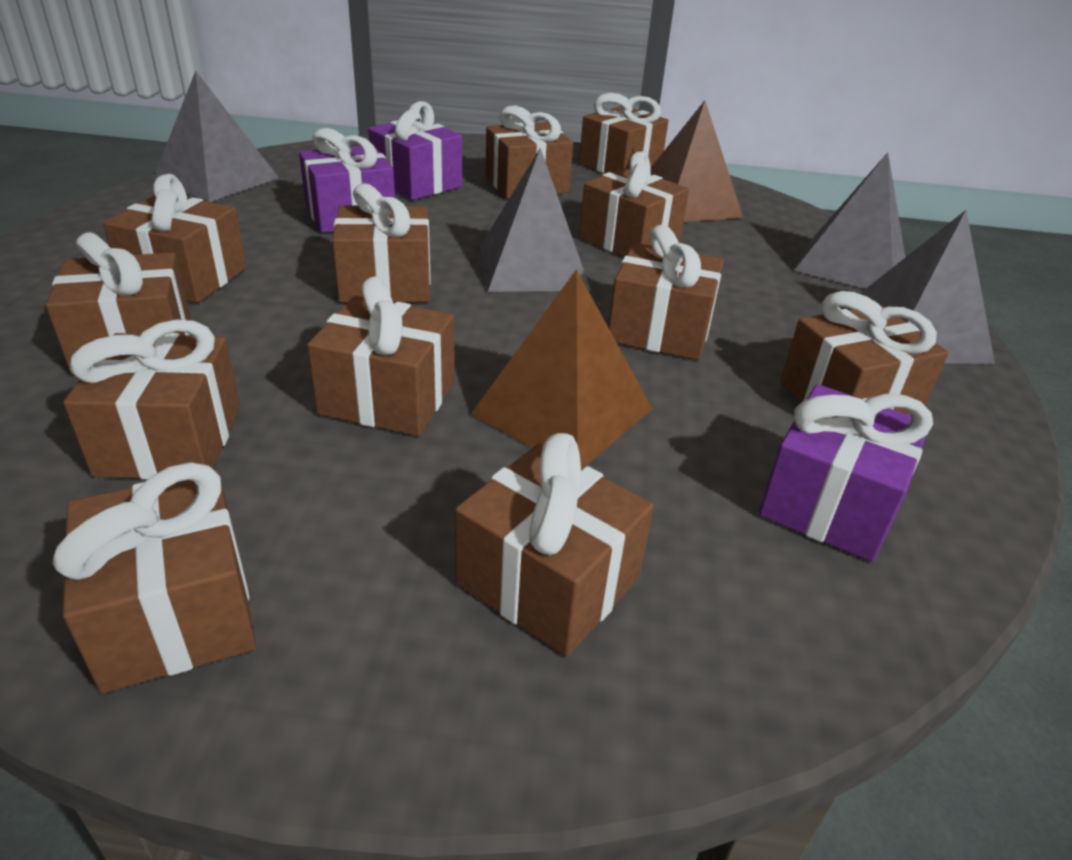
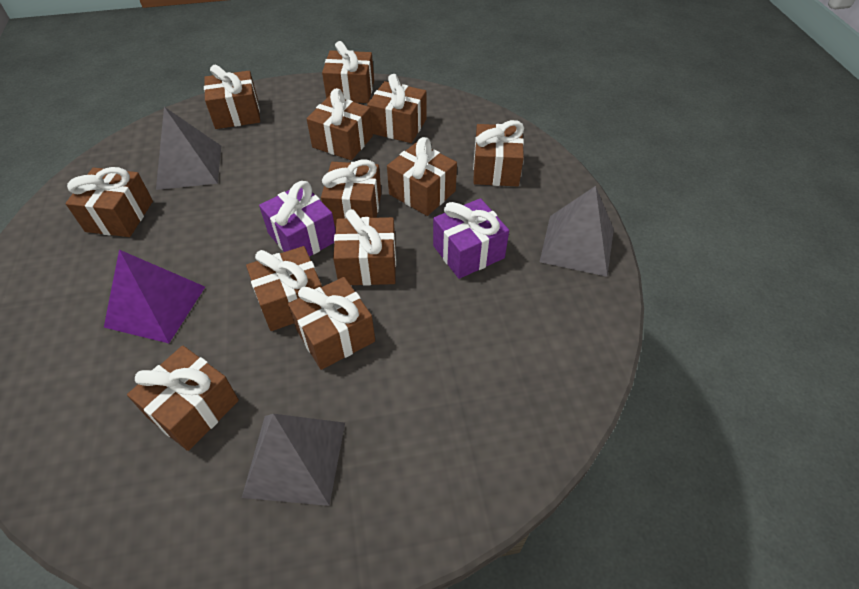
brown pyramid: [471,269,652,467] [651,100,743,222] = 2 -> none = 0
grey pyramid: [153,71,279,202] [480,148,591,292] [794,152,905,289] [845,210,995,364] = 4 -> [156,107,221,190] [242,414,345,506] [540,186,614,277] = 3
purple gift: [299,128,395,233] [368,101,462,200] [759,384,933,562] = 3 -> [259,181,336,257] [433,198,509,279] = 2
purple pyramid: none = 0 -> [104,250,205,343] = 1

